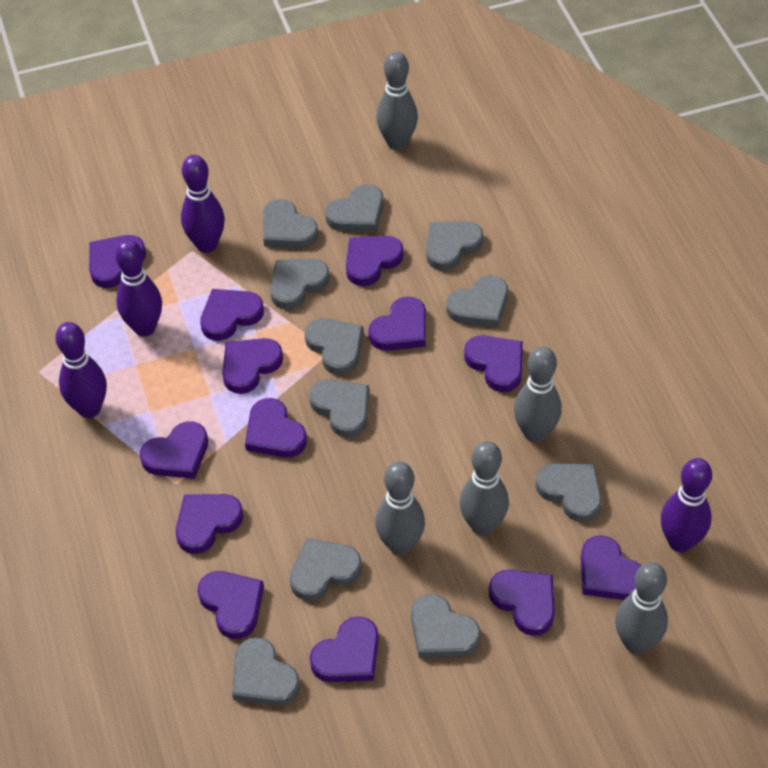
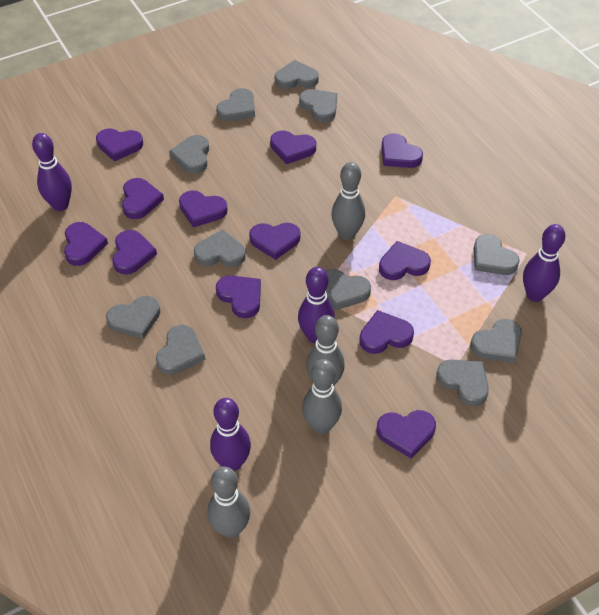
grey bowling pin: [375,462,425,555] [376,52,418,150] [459,441,509,535] [514,346,562,443] [615,562,668,654] = 5 -> [208,467,250,538] [302,359,342,434] [306,315,345,386] [331,162,365,240] = 4
purple heart: [89,235,146,288] [140,421,208,479] [176,494,243,554] [197,571,264,639] [200,289,264,341] [222,338,283,394] [245,398,307,458] [310,616,379,682] [346,236,404,286] [368,296,426,351] [464,335,523,392] [489,570,555,636] [581,535,642,600] = 13 -> [64,222,108,266] [96,128,143,161] [112,230,157,275] [122,178,164,219] [179,190,228,228] [216,275,261,318] [249,223,300,260] [270,131,316,164] [359,310,414,354] [376,410,436,458] [379,241,431,280] [381,133,423,168] = 12

